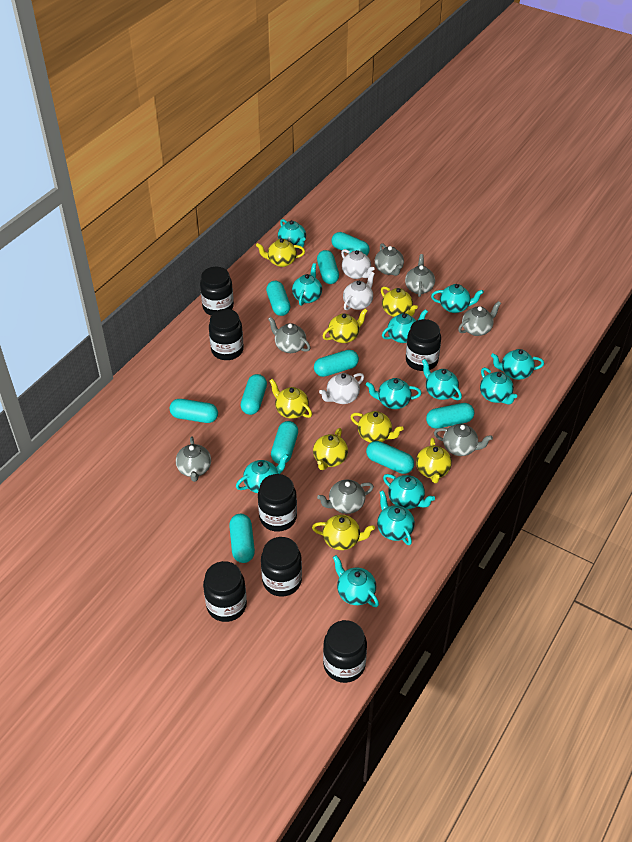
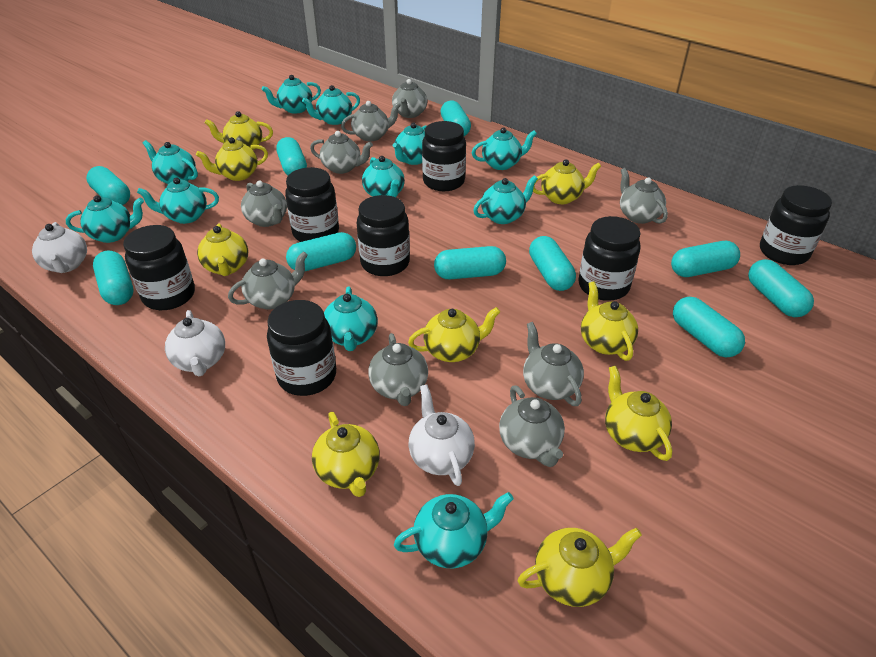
grey teapot: [176,436,211,482] [268,317,310,353] [317,479,374,514] [375,243,404,276] [405,254,435,297] [434,424,493,456] [458,301,501,336] = 7 -> [228,251,308,310] [241,181,287,227] [310,131,373,174] [341,101,401,141] [368,333,428,406] [392,79,427,118] [499,385,565,467] [523,322,584,406] [620,168,668,224] = 9
turquoise teapot: [236,454,289,493] [278,219,306,247] [292,263,322,306] [333,555,379,607] [366,378,422,409] [377,490,415,545] [382,309,428,343] [383,474,435,509] [422,359,462,400] [431,284,484,313] [480,367,517,405] [491,349,544,380] = 12 -> [66,195,144,243] [137,177,219,224] [143,140,198,184] [262,75,321,114] [302,85,360,125] [324,286,378,351] [362,156,405,197] [393,122,427,165] [394,492,513,568] [472,127,537,170] [473,175,538,224] = 11
yellow teapot: [256,238,305,267] [269,379,312,419] [312,515,375,550] [313,428,348,470] [323,309,368,343] [350,411,404,443] [381,286,418,317] [416,438,452,483] = 8 -> [196,137,268,181] [197,223,248,276] [205,111,273,150] [312,412,380,497] [408,307,500,362] [518,528,642,607] [533,160,601,204] [581,281,638,361] [605,366,672,461] = 9

